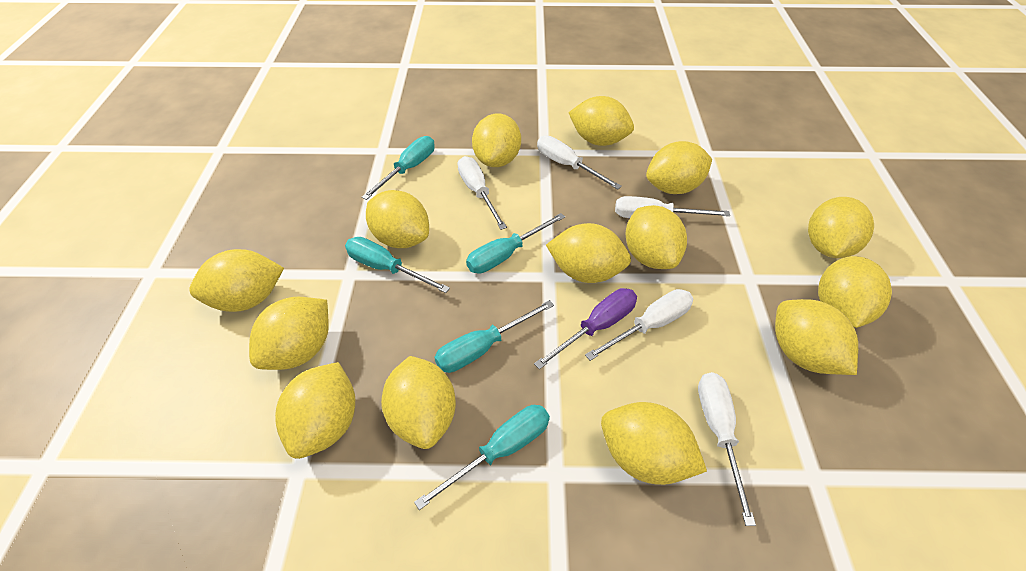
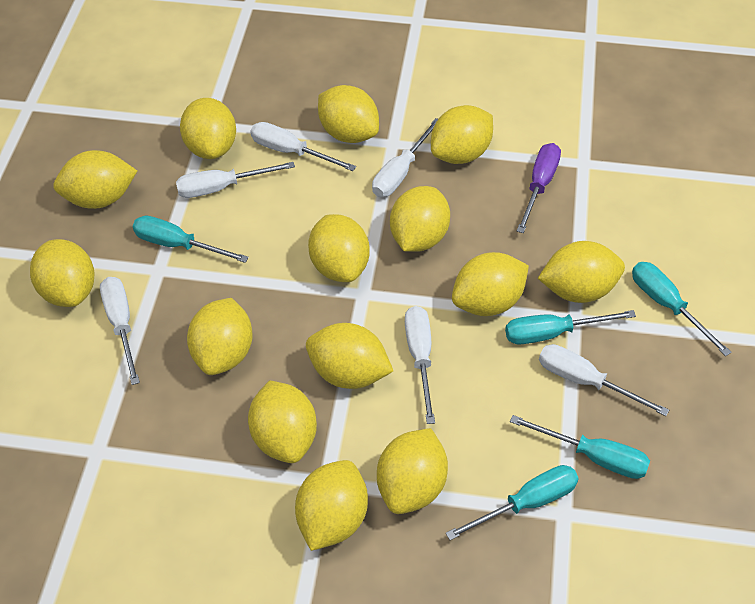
white screwdriver: [457,156,507,230] [537,136,622,190] [585,289,693,361] [615,196,730,218] [698,372,756,526] = 5 -> [100,277,140,385] [176,162,295,198] [250,122,356,171] [372,118,438,197] [405,306,435,424] [539,344,669,416] = 6

